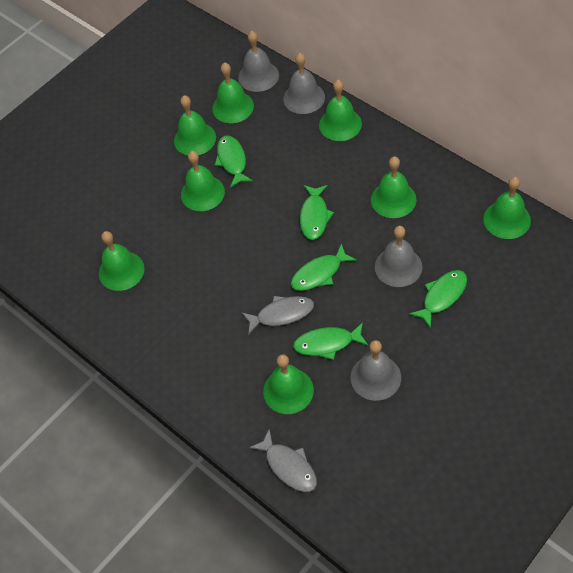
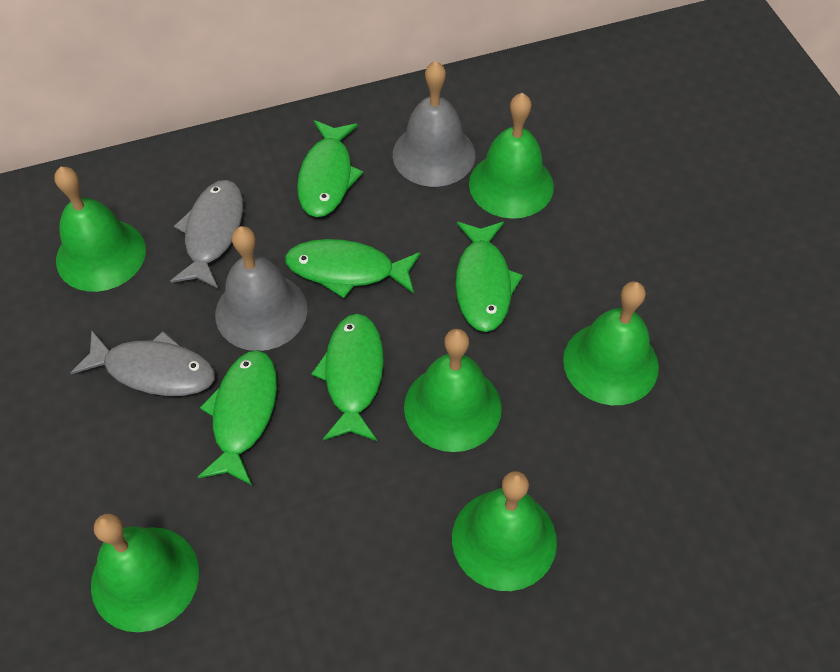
green bell: [99,231,145,291] [174,95,216,155] [181,151,225,211] [212,62,254,123] [263,354,314,414] [319,80,362,141] [371,156,417,218] [483,177,531,239] = 8 -> [54,167,146,292] [91,514,199,632] [404,329,502,452] [452,471,557,591] [469,93,554,219] [563,281,659,405] = 6
grey bell: [238,31,279,92] [283,53,325,114] [350,340,401,401] [375,226,422,287] = 4 -> [215,226,307,351] [393,61,475,187] = 2

